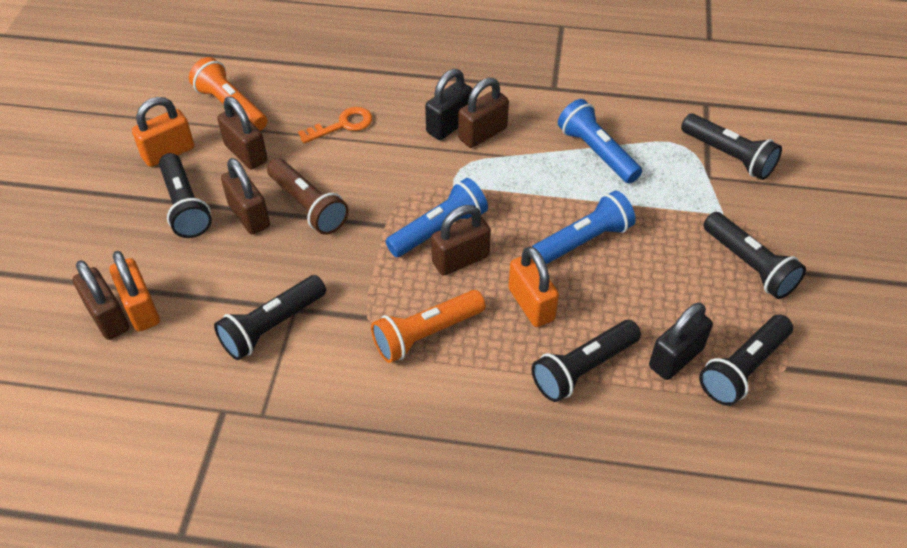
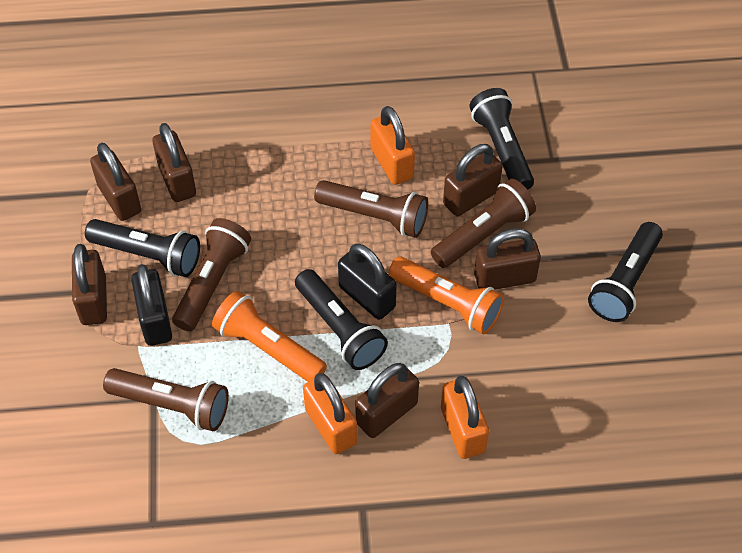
black flashlight: [159,153,212,238] [214,275,326,360] [531,320,641,402] [681,113,782,180] [699,315,793,406] [703,212,806,299] = 6 -> [85,219,200,277] [295,269,388,370] [469,88,534,190] [588,222,663,322] = 4
blue flashlight: [386,178,488,257] [532,191,636,264] [558,99,642,184] = 3 -> none = 0
brown flashlight: [267,159,349,235] = 1 -> [103,368,229,431] [172,218,251,331] [314,180,428,238] [431,179,536,268] = 4
brown padlock: [73,260,129,340] [217,97,267,169] [221,158,270,235] [431,205,491,276] [458,78,509,148] = 5 -> [72,244,107,325] [90,143,141,221] [152,123,196,202] [355,363,419,438] [443,144,503,216] [474,228,541,290] = 6
orange key: [298,107,372,144] = 1 -> none = 0

